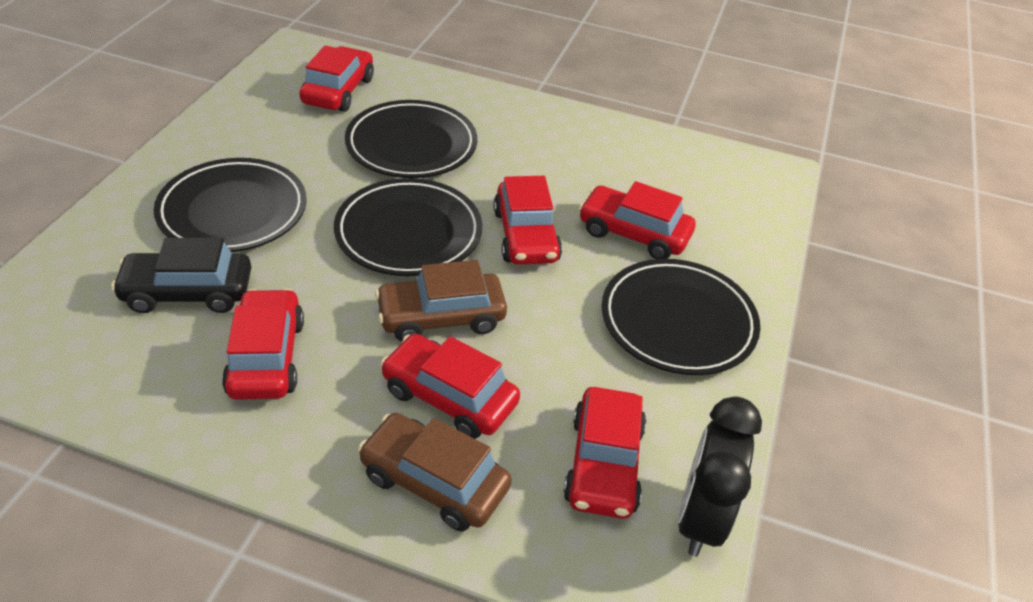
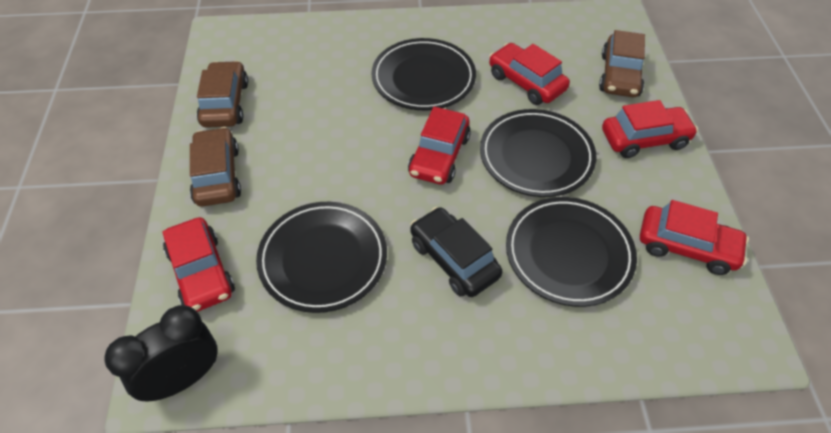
brown car: [358,413,512,532] [375,260,507,342] = 2 -> [190,127,241,207] [197,61,248,128] [599,30,645,97] = 3
red car: [222,289,304,400] [299,45,374,112] [380,334,520,439] [493,176,562,265] [563,387,646,519] [579,181,696,259] = 6 -> [162,217,235,312] [408,106,471,185] [489,43,570,105] [602,100,698,158] [640,200,749,275] = 5

